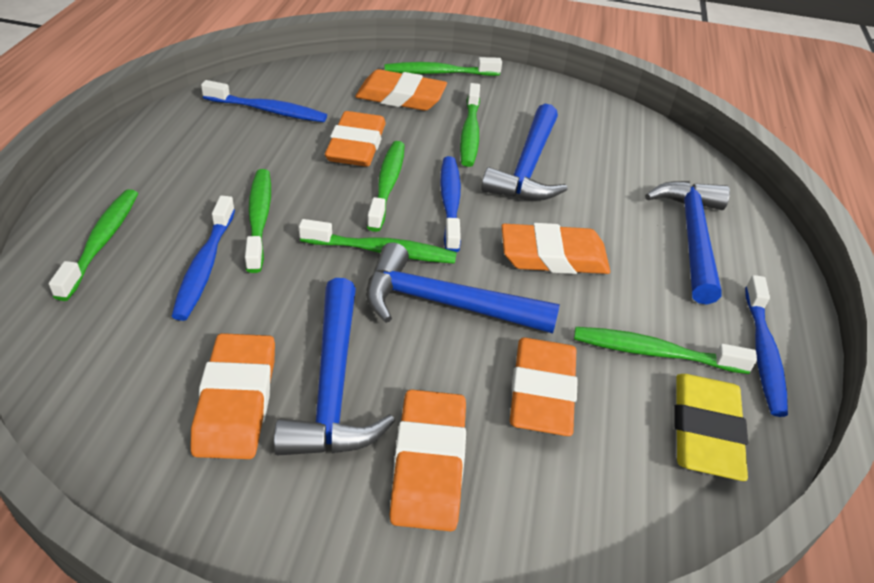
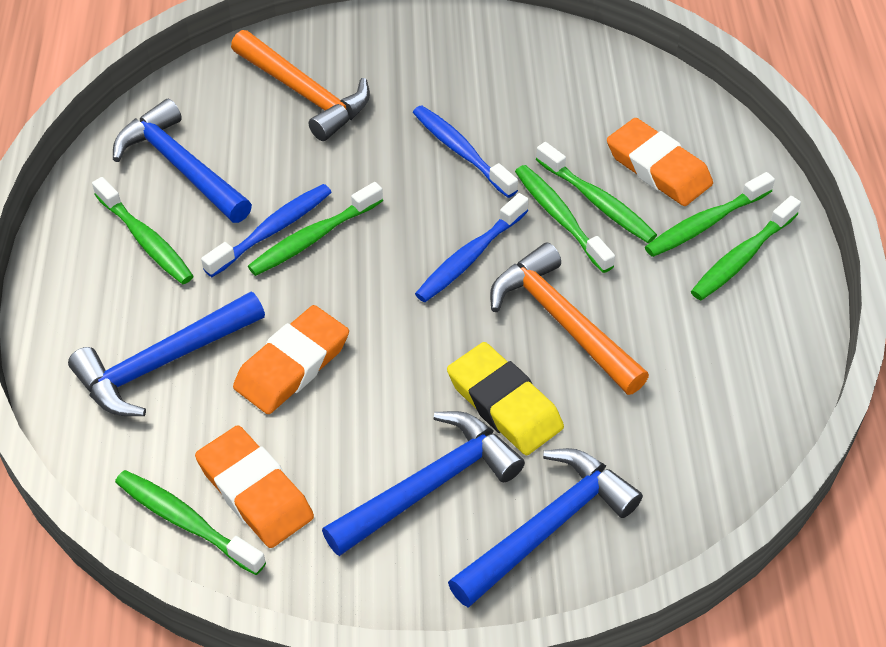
blue toothbrush: [171,196,235,321] [201,80,327,122] [440,156,461,252] [745,275,788,417] = 4 -> [201,184,332,277] [412,105,518,198] [415,193,529,302] = 3
orange eraser: [190,333,275,459] [325,111,386,167] [355,69,447,111] [390,389,466,531] [502,223,610,274] [510,337,578,436] = 6 -> [195,425,314,548] [233,305,349,414] [607,118,713,206] = 3
orange hammer: none = 0 -> [231,30,370,141] [490,243,649,395] = 2

